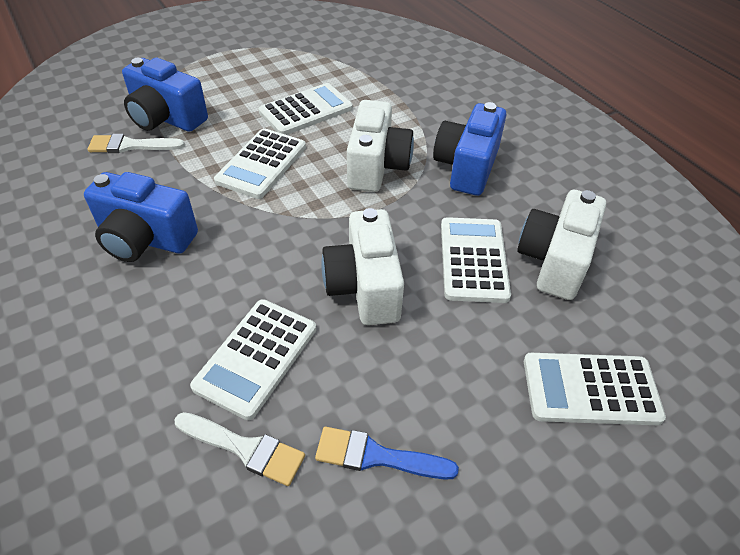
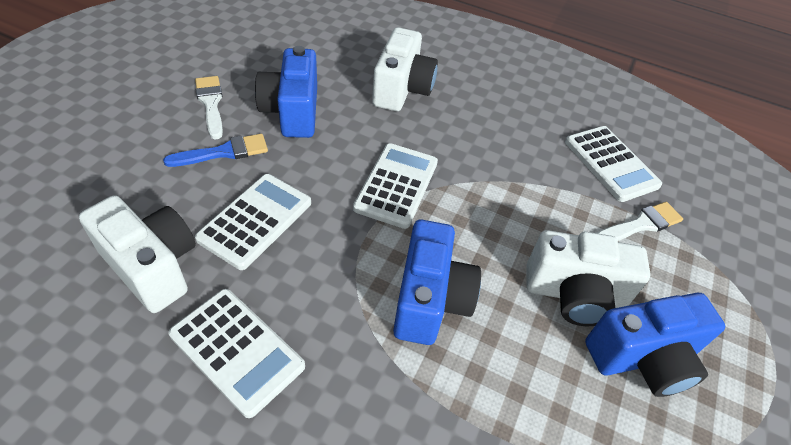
white calculator: [190,299,316,420] [214,128,306,199] [258,83,353,135] [441,217,511,303] [524,353,666,425] = 5 -> [169,289,305,418] [195,174,311,270] [353,143,438,229] [565,126,662,202] = 4

